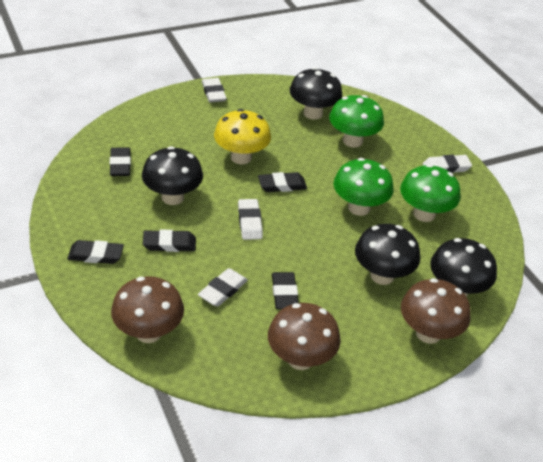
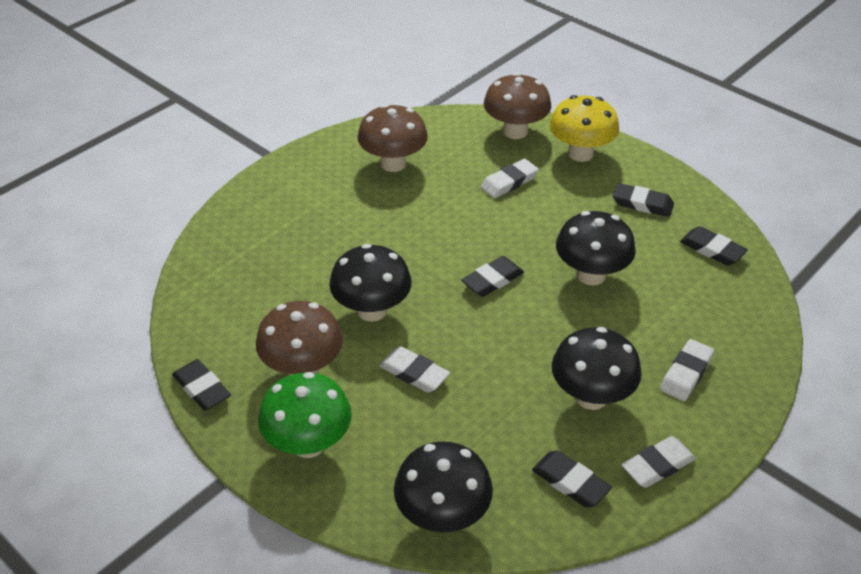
green mushroom: [329,95,384,148] [333,158,394,216] [400,164,460,222] = 3 -> [258,372,352,458] = 1

